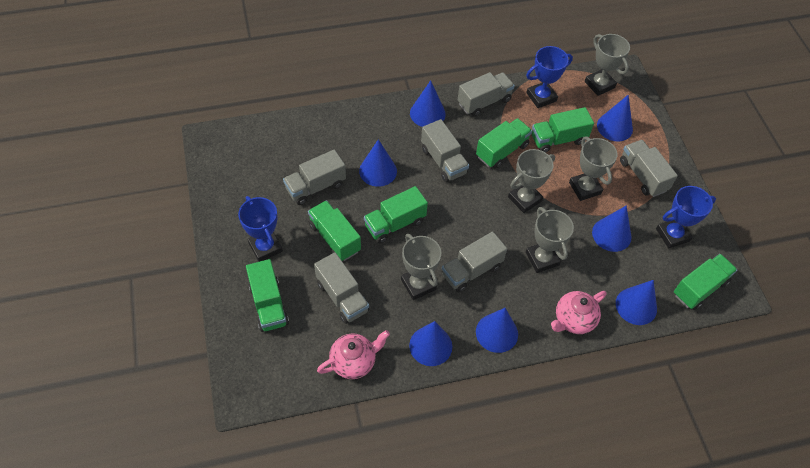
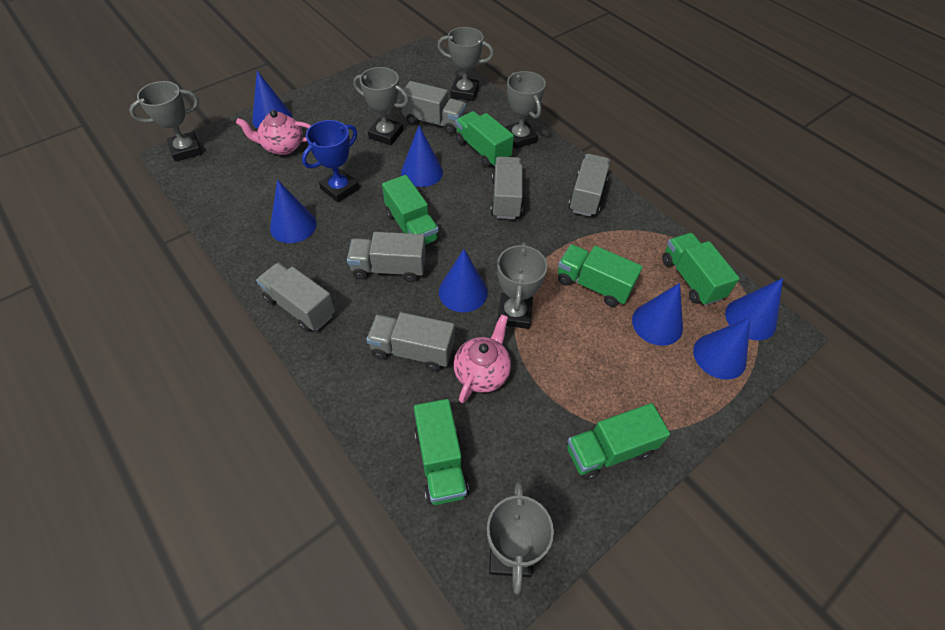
blue trophy: [238,196,283,262] [526,46,573,108] [656,186,716,248] = 3 -> [302,120,359,202] = 1
grey trophy: [401,234,441,300] [508,149,555,213] [526,207,574,273] [569,137,617,201] [585,34,630,96] = 5 -> [129,81,202,162] [353,67,409,145] [437,27,494,101] [487,481,554,594] [497,242,547,329] [505,71,546,149] = 6

